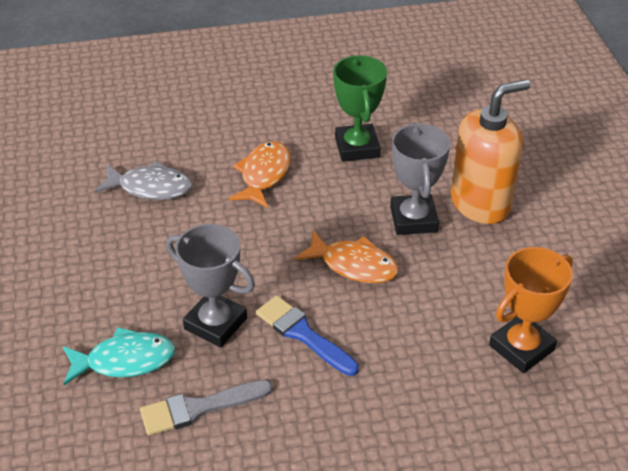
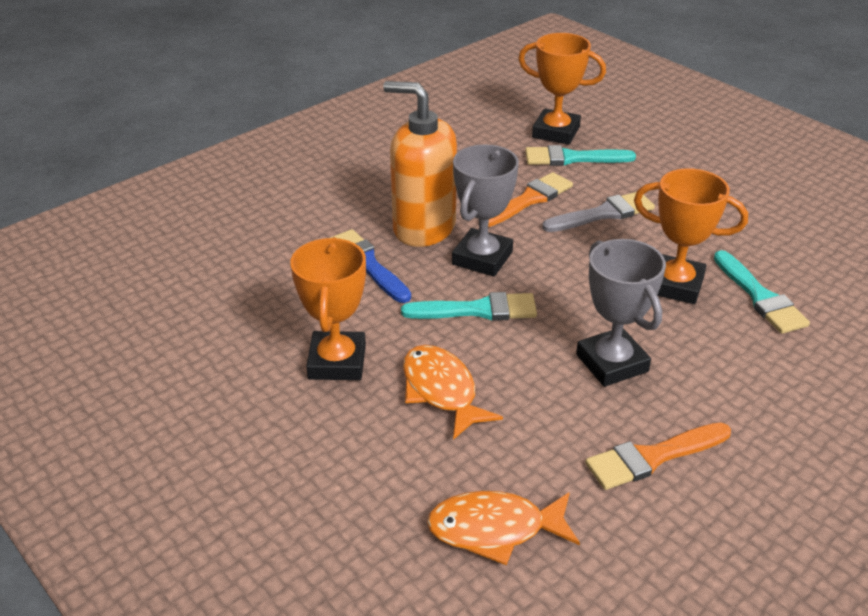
green trophy: [333,55,387,161] = 1 -> none = 0
grey fish: [94,161,192,200] = 1 -> none = 0
orange brush: none = 0 -> [488,172,573,227] [585,422,731,490] = 2
orange trophy: [489,247,573,373] = 1 -> [290,237,366,380] [518,33,606,145] [634,168,748,304] = 3
turquoise brush: none = 0 -> [401,292,537,321] [525,145,636,166] [714,250,810,334] = 3
turquoise fish: [63,327,175,385] = 1 -> none = 0

